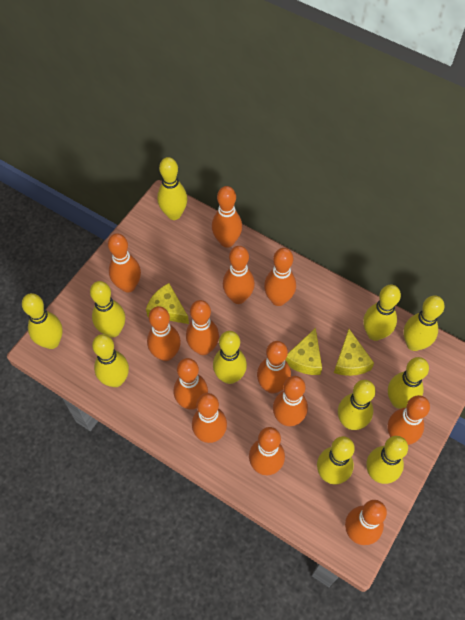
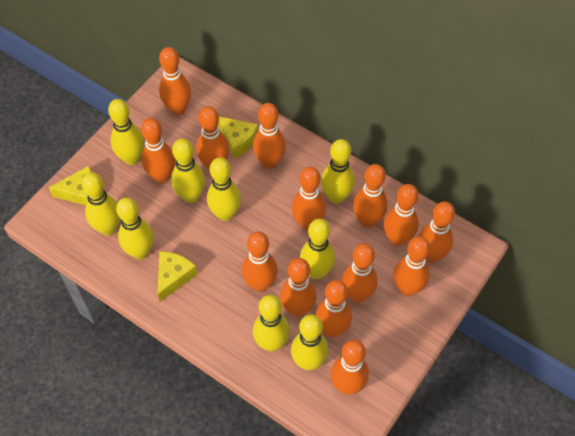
orange bowling pin: [108,233,141,293] [147,306,181,361] [174,358,208,410] [186,300,219,355] [192,393,227,443] [212,186,242,248] [223,246,255,304] [249,427,285,475] [257,341,291,393] [264,248,296,306] [273,376,308,426] [345,500,387,545] [387,395,430,445] = 13 -> [141,118,175,183] [159,47,191,115] [196,106,229,170] [242,231,278,292] [253,103,286,169] [280,258,316,317] [291,166,326,230] [315,280,352,338] [331,340,369,395] [341,243,377,303] [353,164,388,228] [383,184,419,247] [393,236,430,296] [418,201,455,263] = 14
yellow bowling pin: [22,293,63,349] [90,281,125,337] [92,334,129,387] [157,157,187,220] [213,331,247,384] [317,436,355,484] [338,380,376,430] [363,285,401,341] [366,436,408,484] [388,357,429,409] [403,295,444,351] = 11 -> [81,172,120,235] [108,99,144,165] [116,197,154,259] [171,138,205,203] [207,157,241,221] [253,295,290,352] [291,314,328,370] [300,219,335,280] [321,139,355,204] = 9

